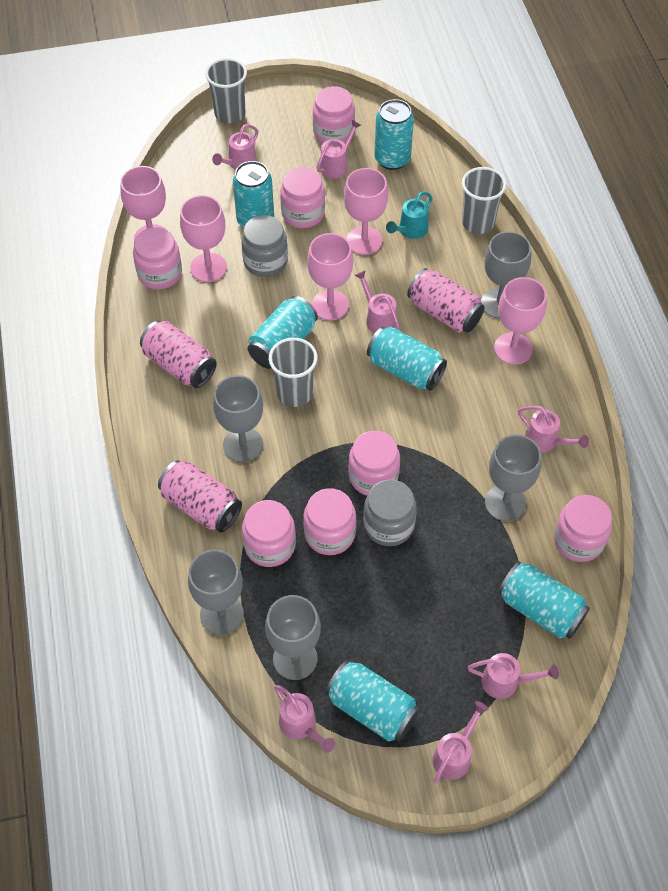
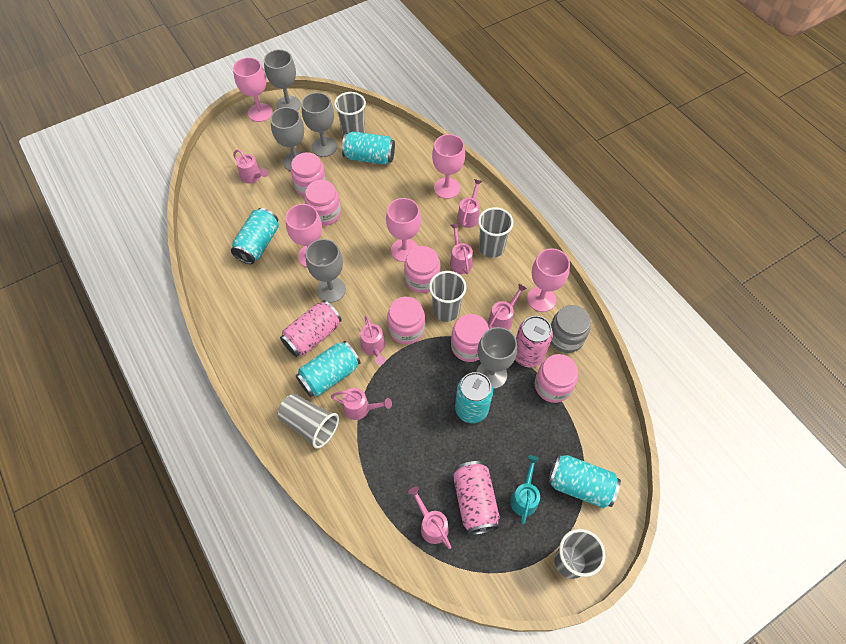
grey cup: [205,58,247,123] [269,338,318,407] [462,167,506,234] = 3 -> [278,394,339,449] [334,92,366,137] [429,271,467,322] [478,207,514,258] [554,529,606,579] = 5
grey jar: [241,215,288,277] [363,480,417,546] = 2 -> [551,305,590,353] = 1
pink jar: [133,227,182,289] [242,500,296,567] [280,167,325,228] [303,488,356,555] [313,86,355,143] [349,431,400,495] [554,495,612,562] = 7 -> [291,152,326,197] [305,180,341,226] [387,297,425,345] [404,246,441,293] [451,314,489,362] [535,354,578,403] = 6
turquoise can: [233,161,274,228] [248,296,318,369] [325,660,420,742] [367,326,447,391] [375,99,414,170] [498,561,590,639] = 6 -> [231,208,279,264] [296,341,361,397] [342,131,395,165] [455,372,493,423] [548,455,621,508] = 5

